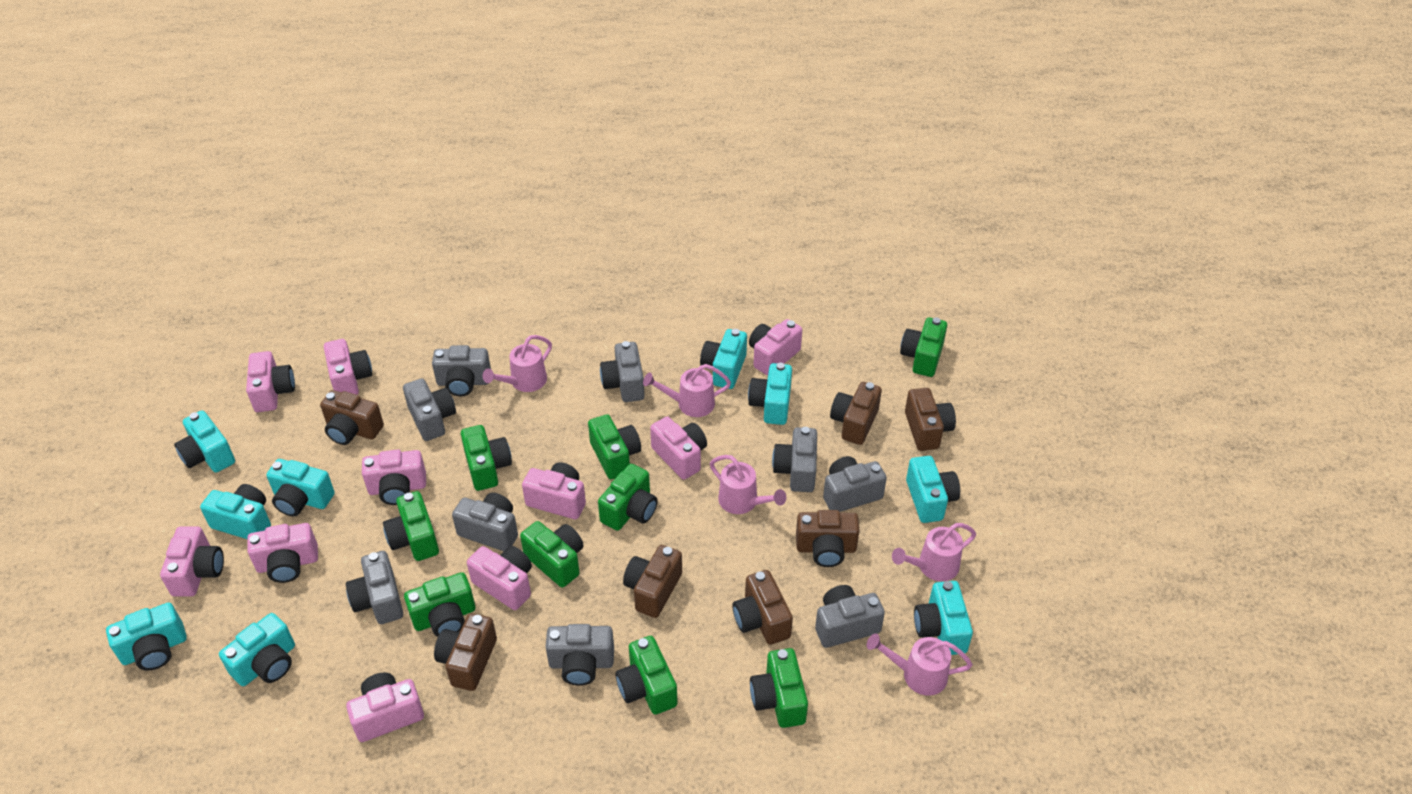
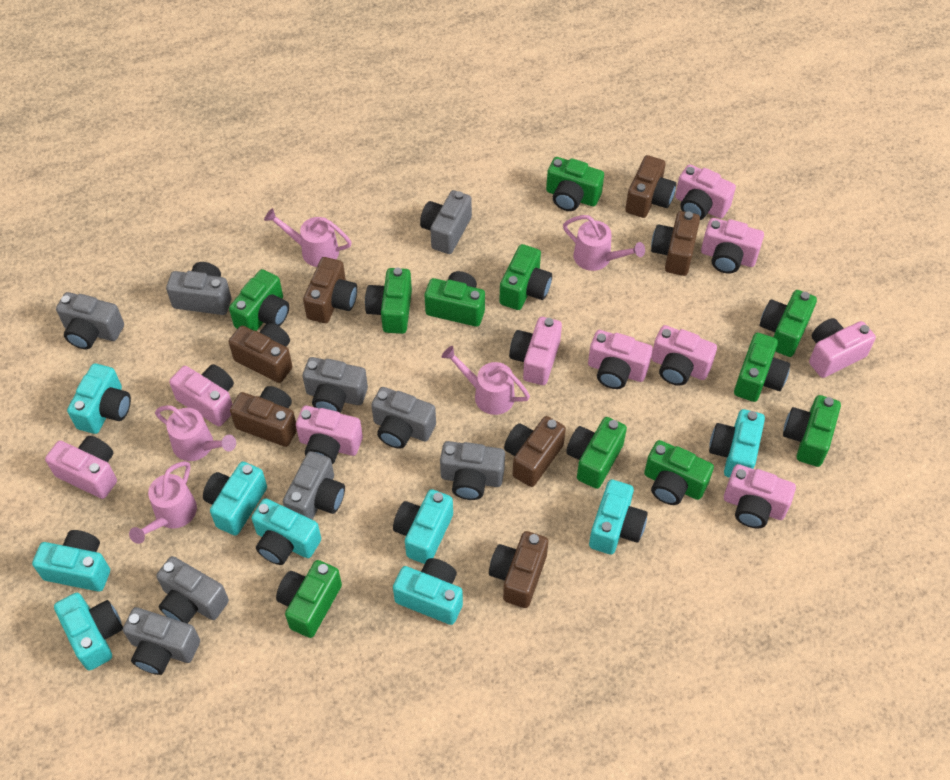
green camera: [383,491,439,561] [404,572,475,637] [461,425,512,491] [520,521,583,588] [588,414,641,479] [598,464,658,531] [615,636,678,715] [750,648,808,728] [900,317,947,377] = 9 -> [229,269,289,331] [276,560,342,638] [365,268,412,334] [425,271,485,327] [499,244,552,310] [546,157,604,211] [566,417,627,489] [644,440,714,505] [734,333,790,402] [760,290,817,357] [783,395,841,467] = 11

